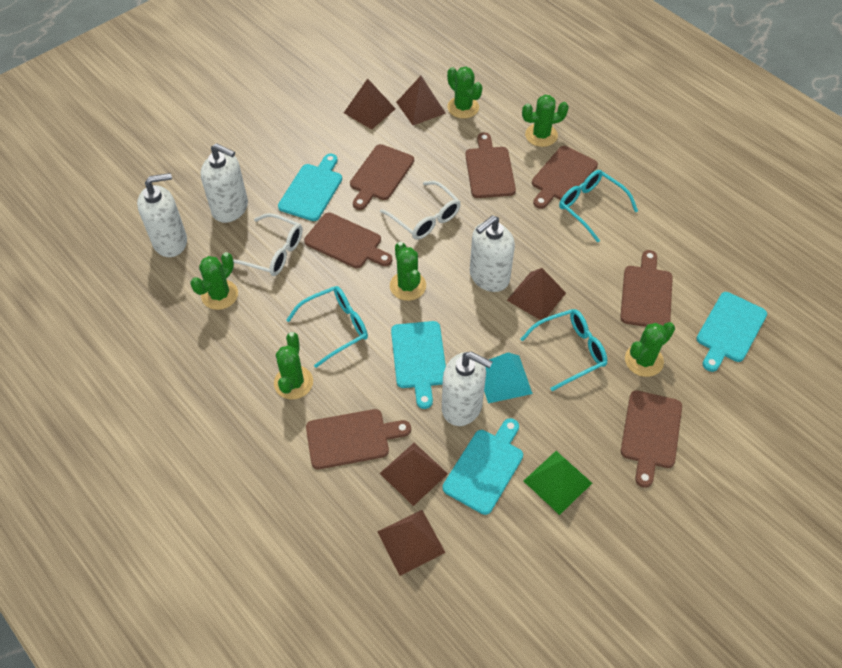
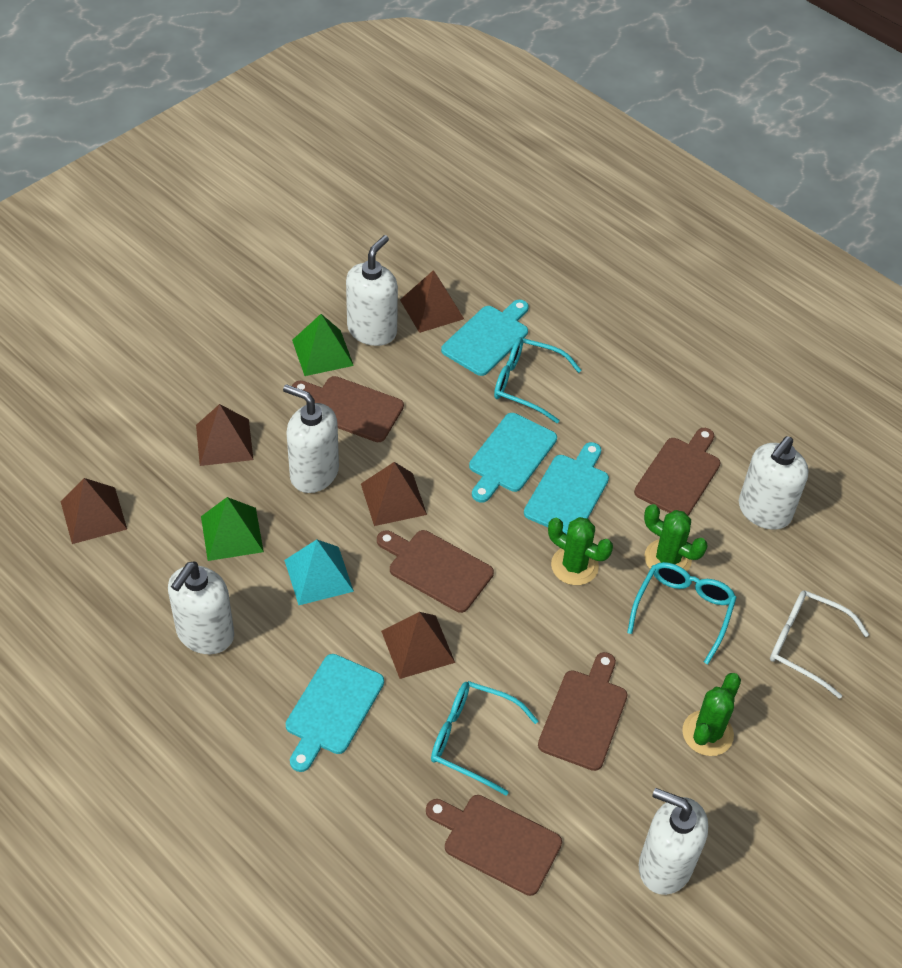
brown cutting board: [304,213,392,268] [306,409,411,469] [350,144,414,210] [465,132,516,198] [532,146,598,209] [620,250,673,327] [621,390,682,488] = 7 -> [292,376,404,442] [377,530,494,613] [426,795,562,896] [538,652,628,771] [634,428,720,516] = 5
green cactus: [190,252,238,310] [274,332,313,399] [390,242,426,301] [447,67,482,118] [522,95,569,147] [625,322,675,377] = 6 -> [548,517,613,585] [644,504,708,571] [682,673,741,756] = 3
green pyramid: [524,451,592,515] = 1 -> [201,497,264,561] [292,314,354,376] = 2
white glasses: [233,213,303,276] [380,181,461,240] = 2 -> [770,590,869,699] = 1
white soap dispenser: [137,173,187,257] [201,143,248,223] [442,352,492,426] [470,215,515,292] = 4 -> [168,561,234,654] [283,384,339,493] [346,235,398,346] [639,788,708,895] [739,436,809,530] = 5

